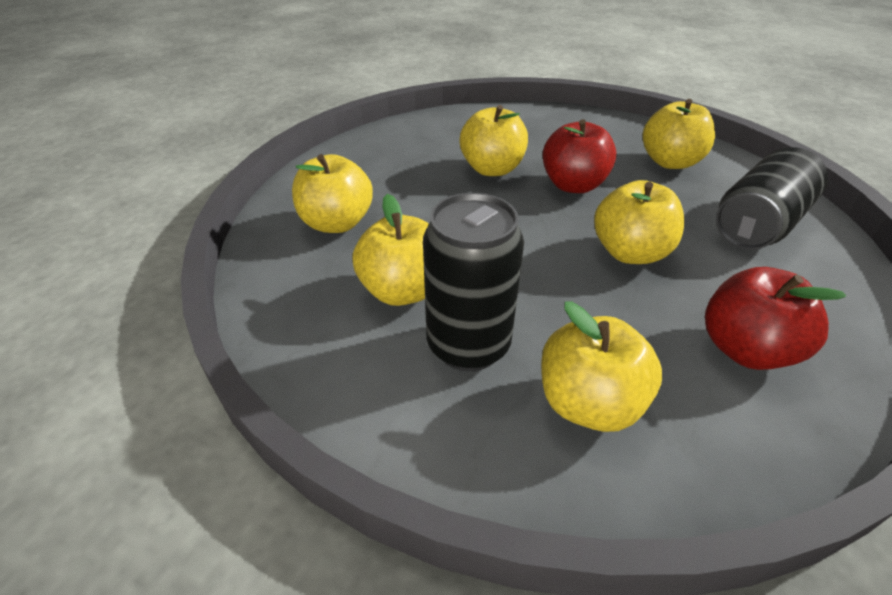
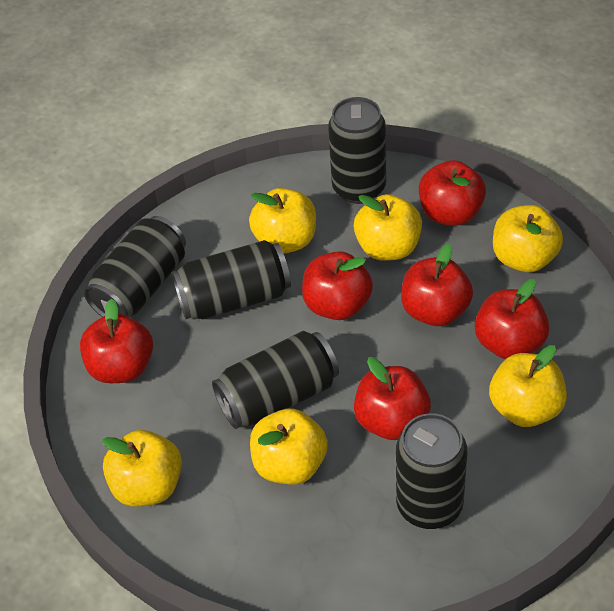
black can: [423,193,524,371] [716,147,828,250] = 2 -> [84,216,186,317] [172,240,291,319] [212,331,339,429] [328,97,387,204] [396,413,467,529] = 5
red apple: [542,119,617,193] [705,267,846,370] = 2 -> [80,299,153,383] [302,251,373,320] [354,357,431,440] [401,243,473,326] [419,160,486,226] [475,279,549,359] = 6

